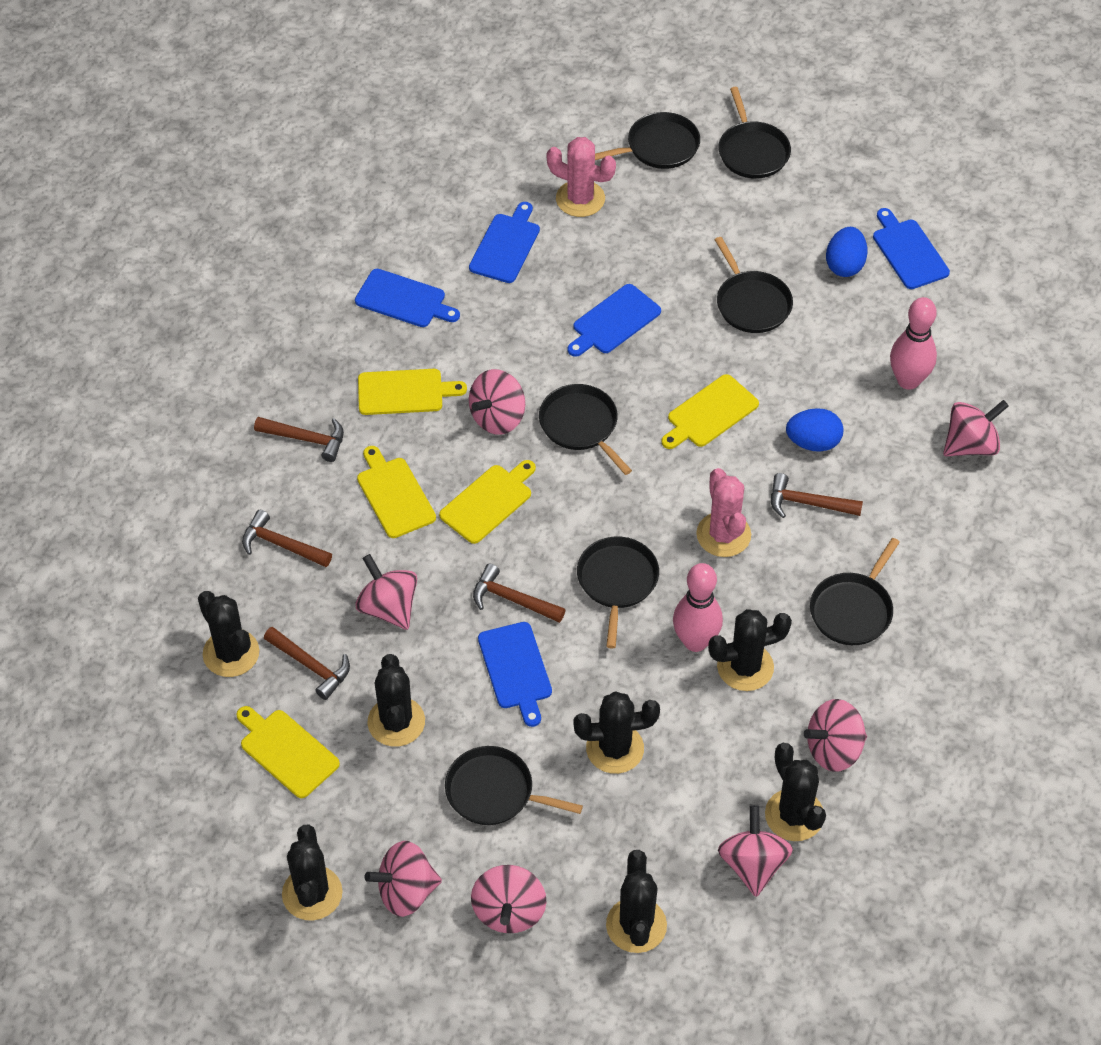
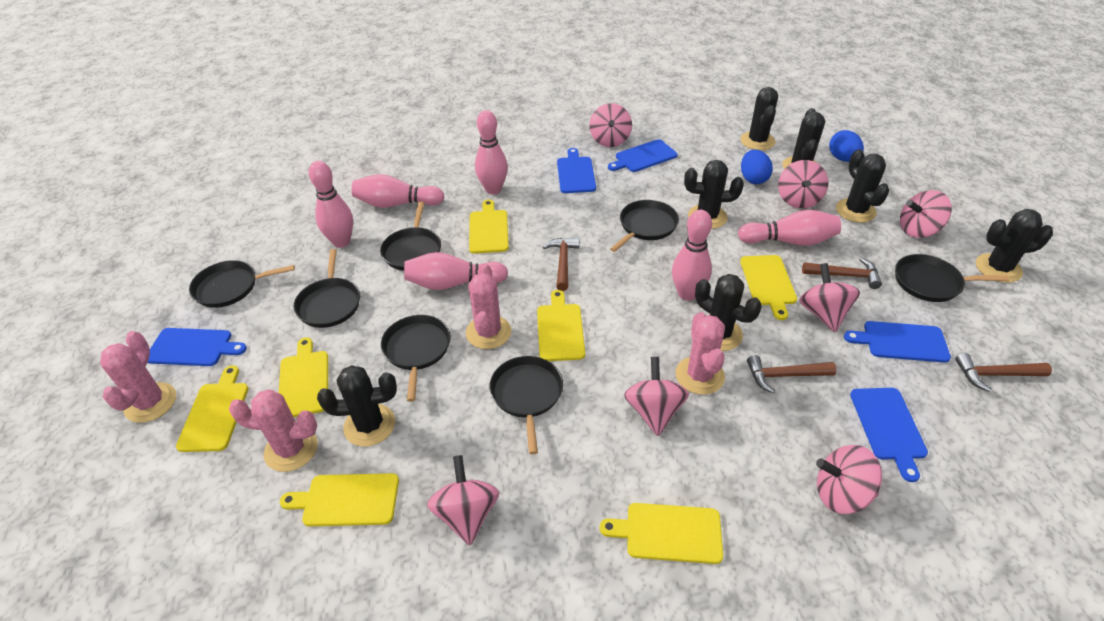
brown hammer: [242,510,332,567] [254,417,344,462] [264,627,350,700] [473,564,565,623] [771,473,863,518] = 5 -> [543,238,579,291] [747,355,836,393] [802,258,882,289] [955,353,1052,392] = 4
pink bowling pin: [673,563,723,652] [890,297,937,390] = 2 -> [309,161,353,248] [352,174,444,208] [404,252,508,290] [475,110,508,194] [672,210,712,301] [738,210,841,246] = 6
pink cactus: [547,137,616,217] [696,468,751,557] = 2 -> [100,331,176,423] [229,390,318,472] [466,264,511,349] [675,312,725,395] = 4
yellow cutting board: [236,706,340,798] [357,446,436,538] [358,369,467,415] [439,460,536,544] [661,374,759,449] = 5 -> [176,365,248,452] [279,337,328,417] [280,473,399,526] [469,200,509,254] [537,290,585,361] [600,503,723,564] [740,255,797,320] = 7

